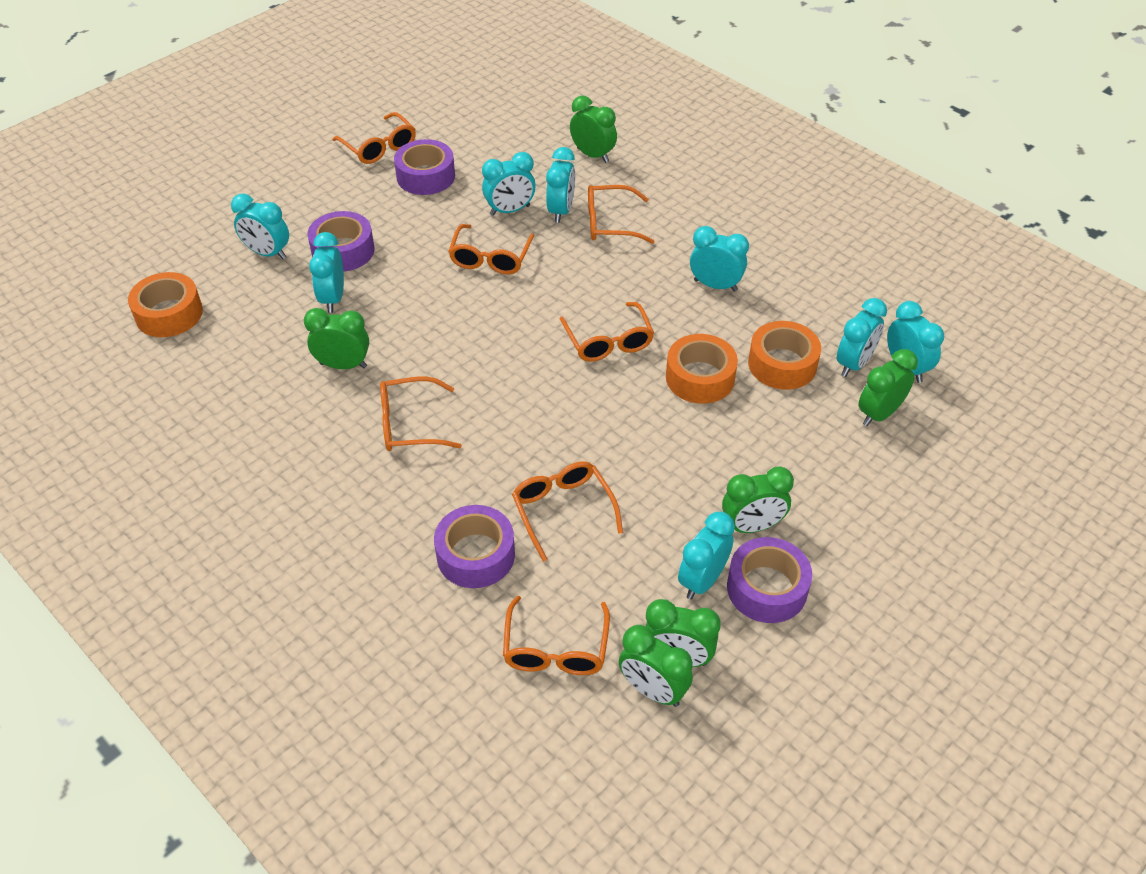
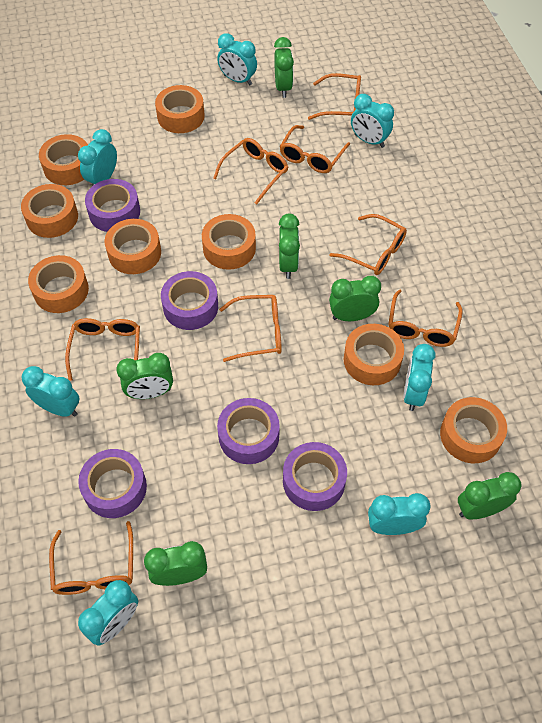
orange glasses: [332,112,416,164] [380,376,462,451] [448,224,535,274] [503,596,610,675] [512,461,623,562] [560,302,654,362] [588,185,655,244] = 7 -> [49,521,133,595] [65,318,140,381] [213,138,288,205] [219,295,282,362] [279,125,350,173] [308,73,361,120] [329,214,407,275] [388,289,463,347] = 8
orange tape: [128,272,203,337] [666,334,738,404] [748,321,821,390] = 3 -> [21,184,78,238] [28,255,89,313] [39,134,88,185] [105,219,161,274] [155,85,205,133] [202,214,256,270] [344,324,404,385] [440,397,507,463] = 8
purple tape: [307,211,374,272] [394,139,455,195] [434,505,515,588] [727,537,812,623] = 4 -> [78,449,147,518] [85,179,140,232] [161,271,218,330] [217,398,280,464] [283,442,347,511] = 5
turquoise clock: [231,194,289,259] [309,232,344,313] [482,152,536,216] [546,147,575,223] [678,512,735,600] [690,226,749,292] [837,298,887,377] [887,301,944,383] = 8 -> [21,366,80,417] [78,129,117,186] [78,580,138,646] [217,33,257,85] [351,94,394,148] [368,493,430,535] [403,344,435,411] = 7

